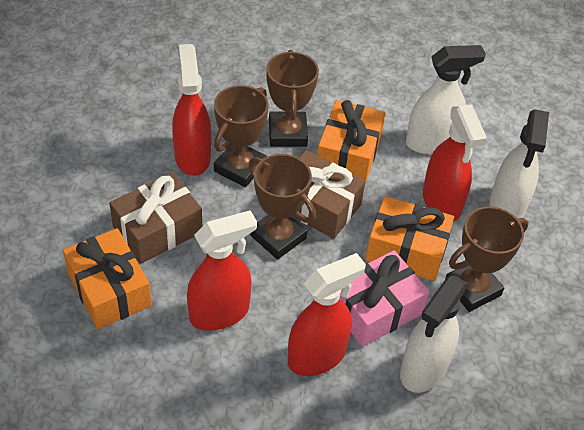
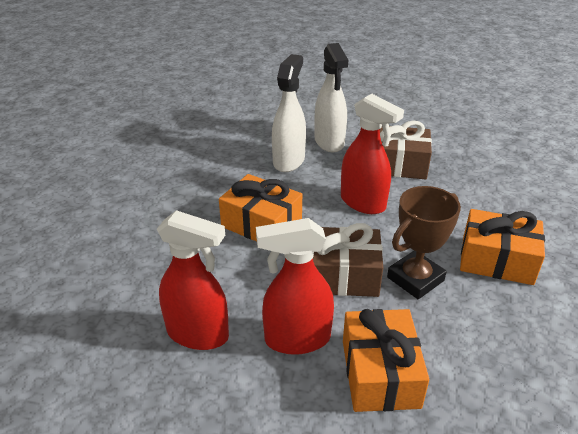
brown trophy: [214,85,268,187] [249,154,316,259] [266,50,319,147] [445,206,528,312] = 4 -> [387,186,461,299] = 1
pink gift: [339,250,429,347] = 1 -> none = 0
red spray bottle: [172,44,211,176] [187,210,257,331] [288,253,366,376] [423,104,487,221] = 4 -> [157,210,229,350] [256,218,334,355] [341,93,404,214] = 3
white spray bottle: [400,275,468,393] [406,45,486,154] [490,109,549,218] = 3 -> [272,54,306,172] [315,43,348,152] = 2

